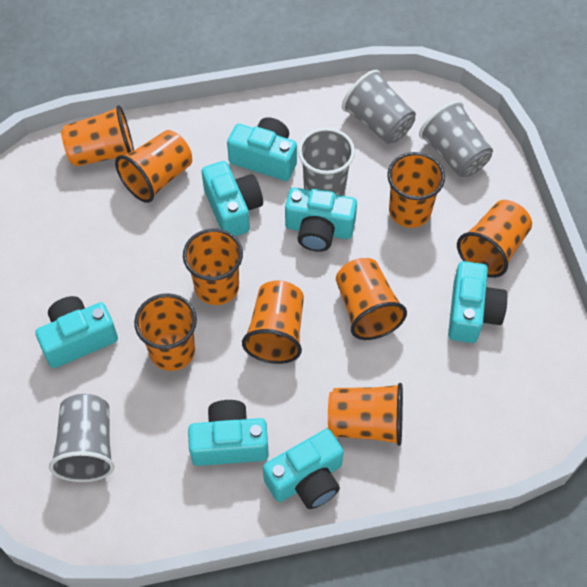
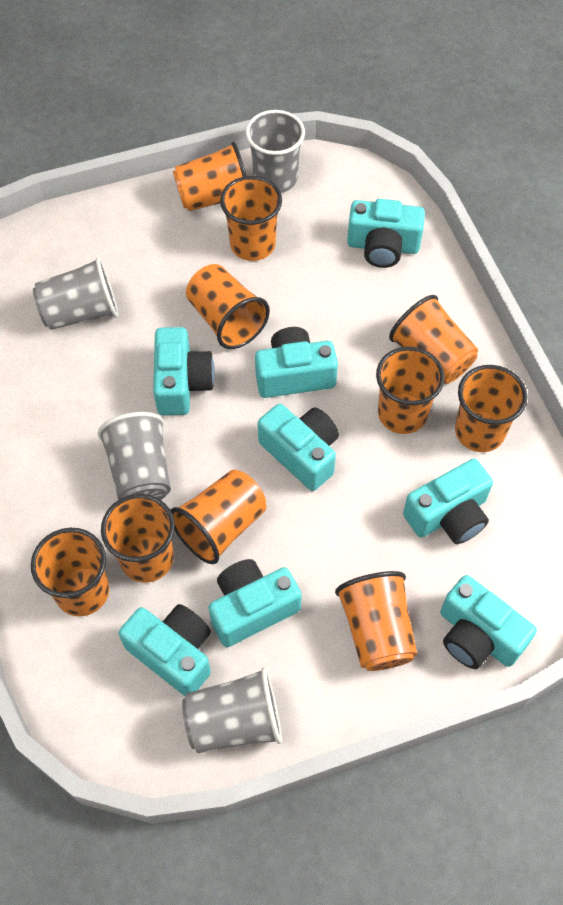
orange cup: [61,105,134,167] [115,130,192,203] [134,293,197,371] [183,229,243,305] [242,280,304,364] [328,383,403,446] [336,258,407,340] [387,152,445,228] [457,200,532,278] = 9 -> [31,528,109,617] [101,494,175,582] [171,470,266,564] [173,142,247,211] [186,264,270,349] [220,176,282,261] [335,571,417,671] [376,347,445,434] [389,295,478,384] [455,365,527,452] = 10
turquoise camera: [35,296,118,368] [188,400,269,466] [202,161,263,236] [227,117,297,181] [263,429,344,509] [285,187,357,252] [448,261,507,343] = 7 -> [119,604,211,696] [153,327,215,415] [208,559,302,647] [255,327,338,398] [258,404,339,491] [347,199,425,268] [403,459,493,544] [440,575,537,669] = 8

